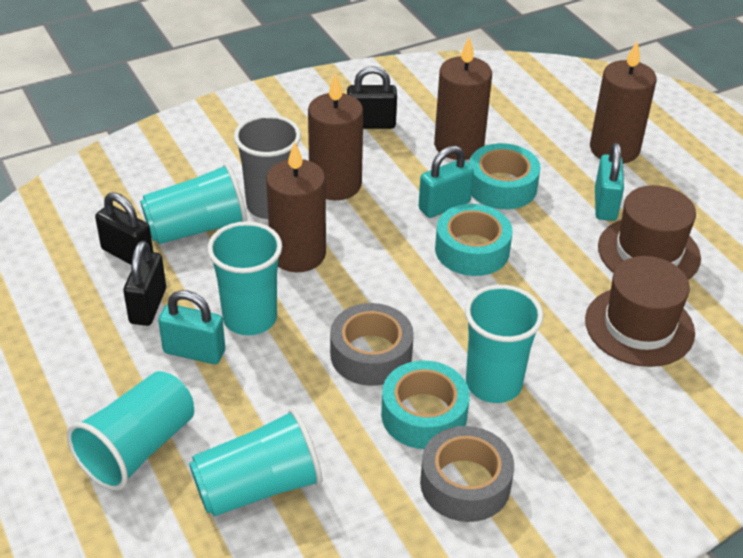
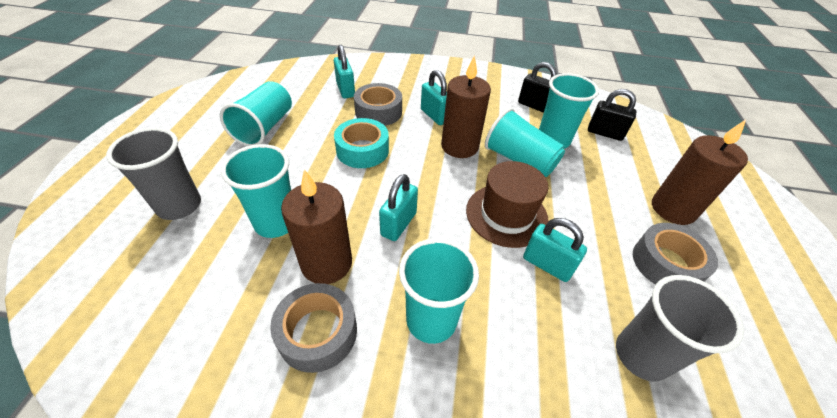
black padlock: [95,192,153,265] [123,241,166,326] [347,66,397,129] = 3 -> [518,62,557,113] [588,89,637,141] = 2
brown candle: [266,142,326,272] [308,74,363,200] [434,37,492,160] [590,41,656,164] = 4 -> [281,169,352,284] [441,56,491,158] [652,120,748,225] = 3
brown hat: [585,256,695,367] [598,185,701,280] = 2 -> [466,161,549,248] = 1
grey cup: [234,115,301,219] = 1 -> [106,127,201,220] [616,275,744,382] = 2
grey tape: [330,303,414,386] [420,426,514,522] = 2 -> [270,283,357,373] [354,83,402,126] [633,223,718,285] = 3
turquoise padlock: [158,290,225,364] [419,145,474,218] [595,143,624,221] = 3 -> [334,45,355,98] [379,174,418,241] [421,70,447,125] [523,218,587,282] = 4
turquoise tape: [381,360,470,449] [435,204,513,276] [469,143,541,209] = 3 -> [334,118,389,168] = 1

